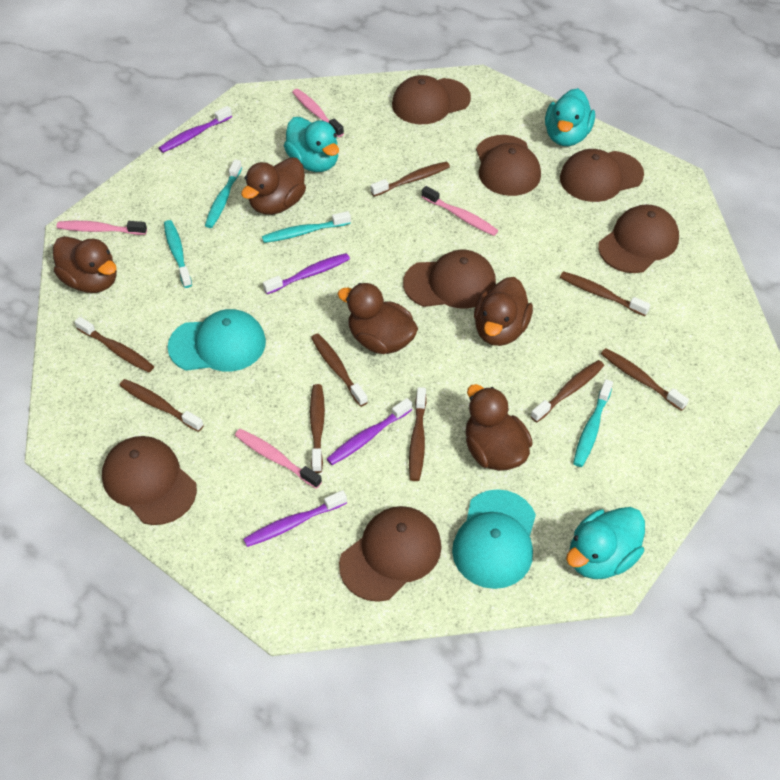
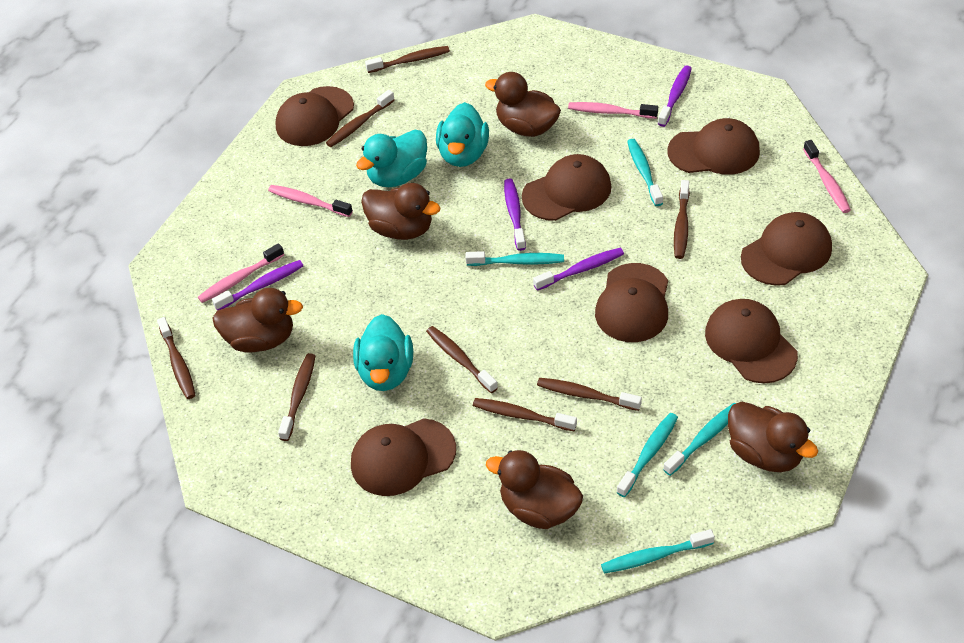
brown toothbrush: [74,317,154,372] [119,379,204,432] [310,384,325,473] [311,334,368,407] [371,162,450,197] [409,387,427,481] [530,360,604,422] [560,271,650,316] [601,348,689,411] = 9 -> [157,317,195,399] [278,353,315,441] [326,90,394,147] [365,46,450,73] [426,326,498,393] [473,398,577,431] [537,378,642,411] [674,180,690,259] = 8
turquoise cap: [167,309,266,372] [452,489,536,589] = 2 -> none = 0
turquoise toothbrush: [164,220,192,288] [205,159,242,228] [262,211,351,243] [573,379,613,467] = 4 -> [466,251,564,266] [601,529,715,573] [617,413,678,497] [627,139,663,206] [663,403,736,476] = 5

